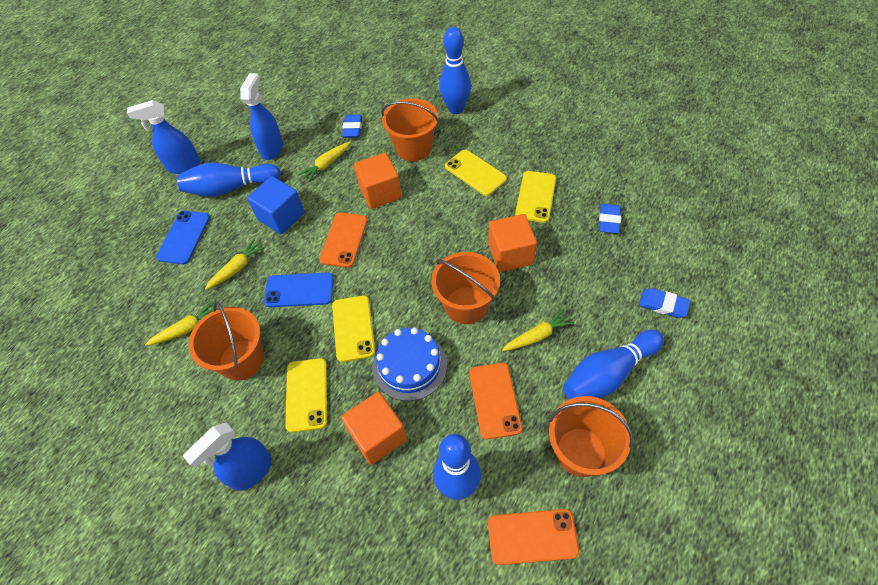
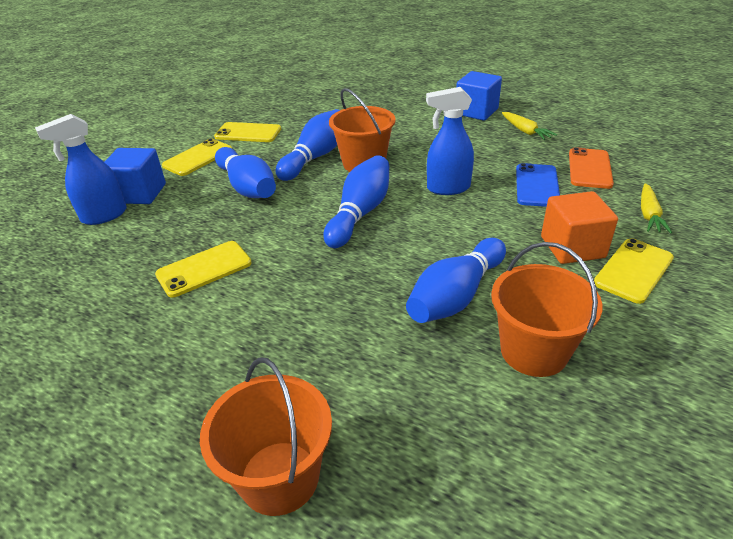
blue cake: [373,328,447,401] = 1 -> none = 0
blue cube: [247,176,305,234] = 1 -> [105,148,166,204] [456,71,502,121] = 2
blue eraser: [342,114,362,138] [599,204,621,234] [639,288,690,318] = 3 -> none = 0
blue phone: [156,211,210,265] [264,272,334,307] = 2 -> [516,163,560,207] = 1
blue spray bottle: [127,100,201,174] [183,423,272,491] [240,73,283,160] = 3 -> [35,114,127,225] [426,87,474,195] = 2
orange bucket: [189,301,264,381] [381,98,439,161] [431,252,500,324] [549,396,634,477] = 4 -> [200,357,332,516] [329,88,396,172] [491,242,603,377] = 3
orange cube: [341,392,407,465] [354,153,402,209] [488,214,537,272] = 3 -> [541,191,618,264] = 1
orange phone: [319,212,367,268] [469,363,522,440] [488,509,579,565] = 3 -> [569,147,614,189] = 1
yellow carrot: [145,302,217,346] [205,239,266,290] [298,142,351,182] [502,309,574,351] = 4 -> [502,112,557,140] [641,183,672,234] = 2

